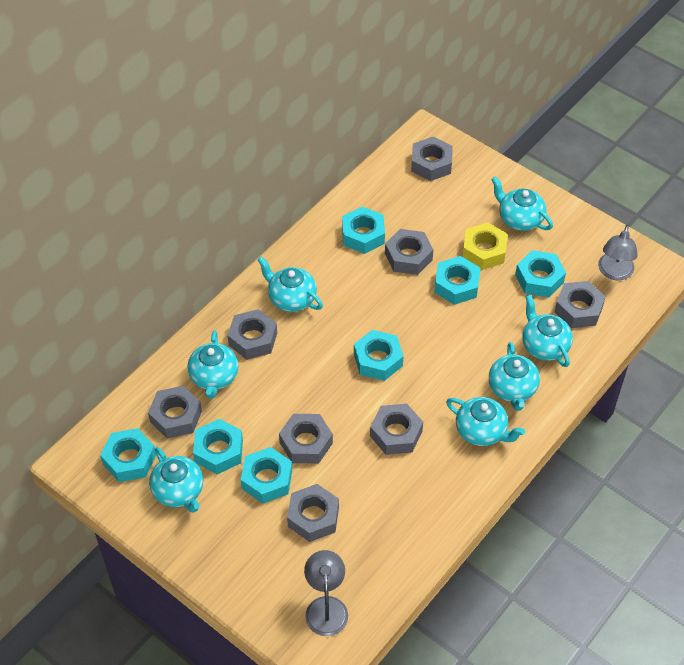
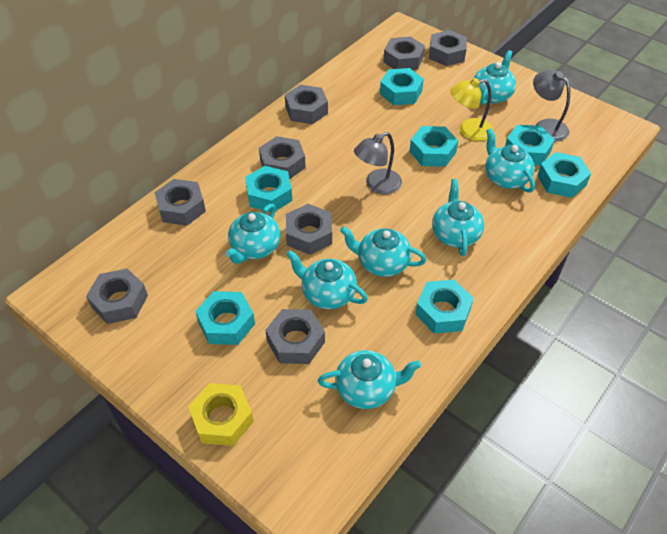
yellow lamp: none = 0 -> [450,78,493,141] = 1

